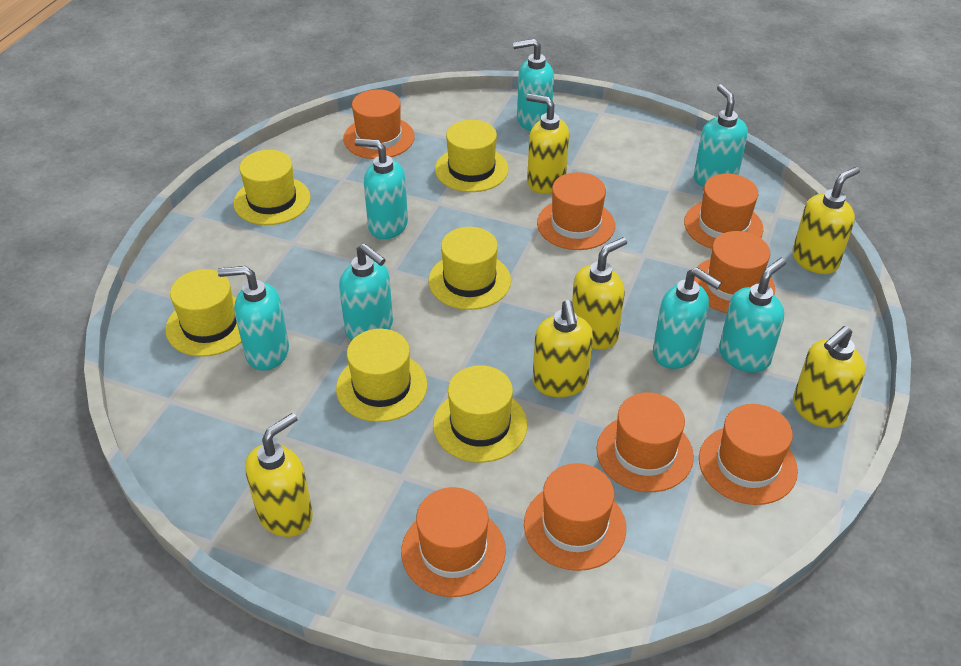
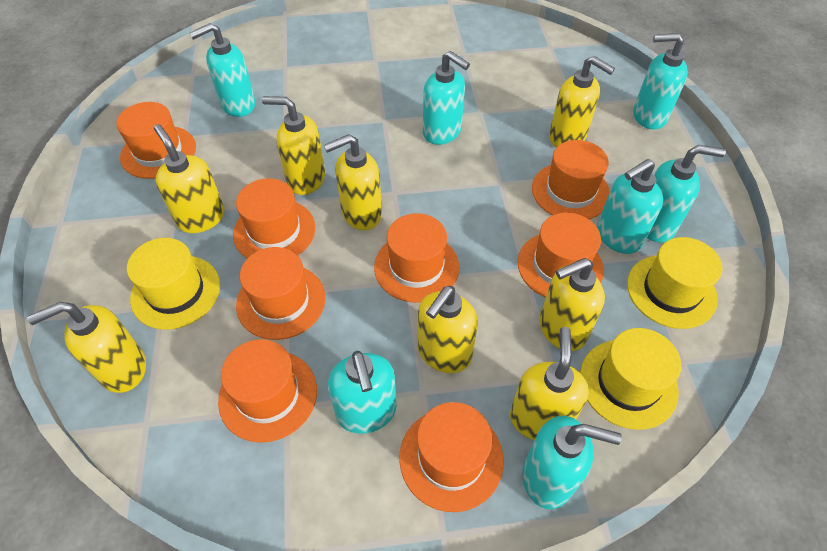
yellow hat: [165,269,241,357] [234,150,311,225] [336,329,427,422] [428,227,511,310] [433,365,527,463] [435,120,509,192] = 6 -> [127,238,220,330] [580,328,681,430] [627,237,723,329] = 3
yellow soap dispenser: [245,413,313,537] [526,93,569,194] [533,300,593,397] [572,237,627,350] [793,167,860,274] [793,326,865,428] = 6 -> [27,302,146,393] [154,124,224,233] [262,96,325,195] [324,134,382,230] [418,286,478,373] [510,327,589,440] [539,258,605,351] [549,56,615,148] = 8

